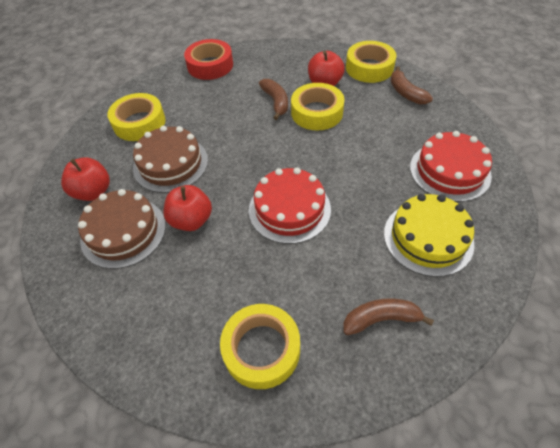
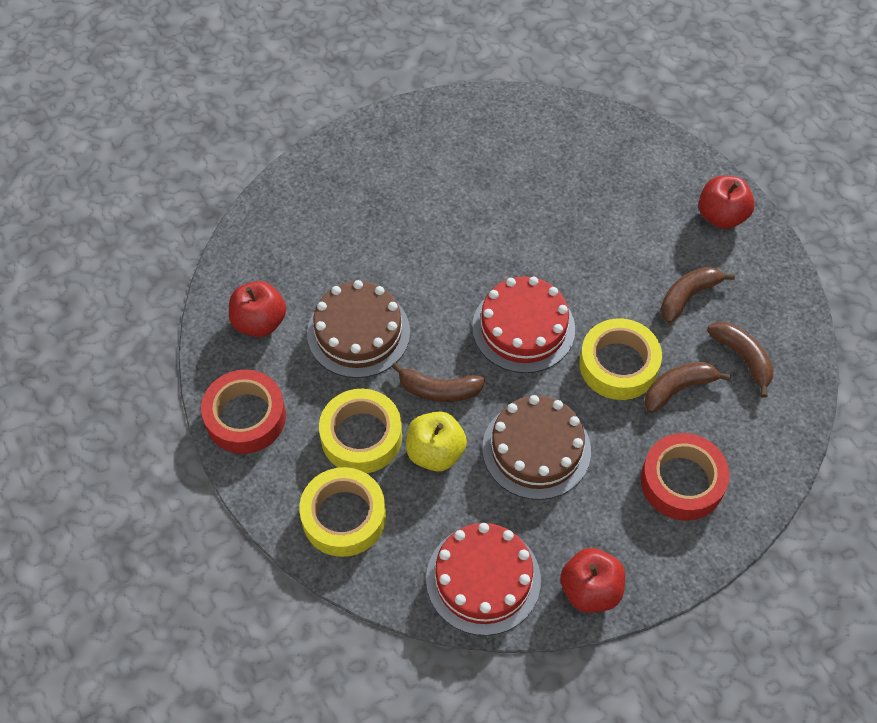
brown banana: [259,79,288,120] [343,299,434,335] [390,66,433,104] = 3 -> [391,362,485,402] [644,362,731,413] [661,267,735,323] [707,322,774,398] = 4
red tape: [184,39,233,80] = 1 -> [201,370,286,454] [641,433,729,521] = 2
yellow apple: none = 0 -> [406,411,467,471] = 1
yellow cake: [384,194,475,277] = 1 -> none = 0
yellow tape: [107,93,166,141] [220,304,300,389] [291,83,345,130] [346,41,397,83] = 4 -> [299,467,386,557] [319,389,402,473] [579,318,662,400] = 3

